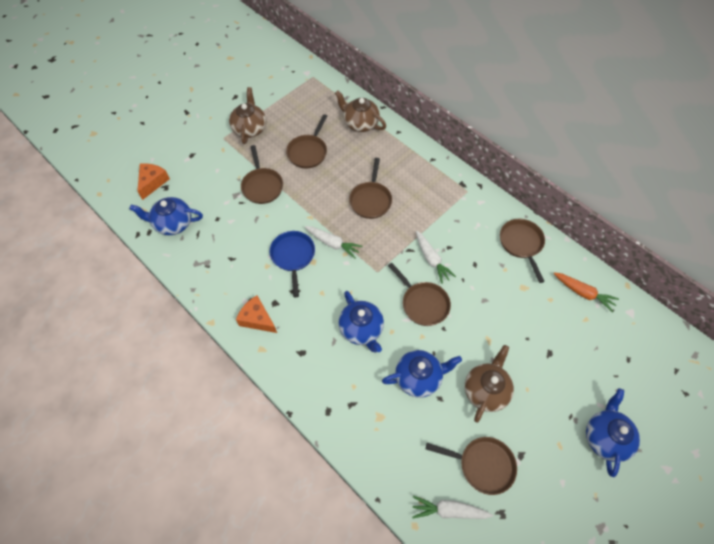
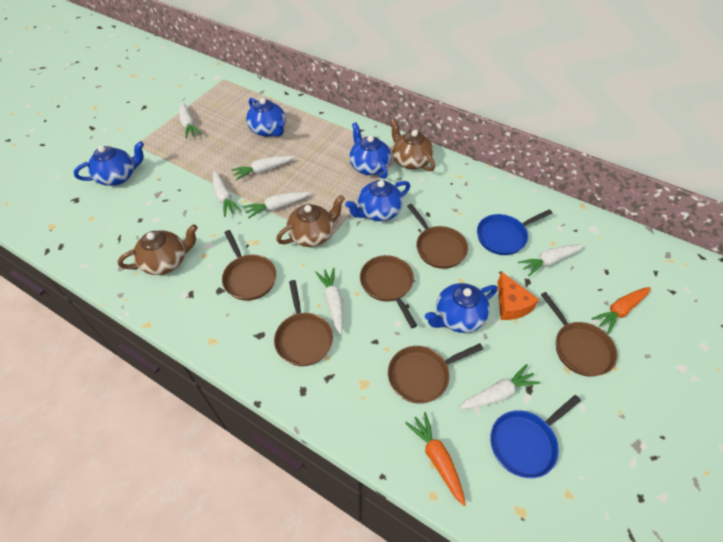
blue pan: [270,231,315,297] = 1 -> [477,209,553,255] [490,395,581,478] = 2
blue teapot: [129,197,203,235] [338,291,384,353] [382,350,462,398] [586,388,640,477] = 4 -> [74,141,144,186] [246,98,286,137] [345,180,410,221] [349,122,391,179] [425,283,498,333] = 5
orange carrot: [554,272,619,312] = 1 -> [405,412,466,506] [591,287,651,334] = 2
orange cheese: [137,163,170,200] [236,296,277,333] = 2 -> [497,272,539,320] = 1
white carrot: [305,226,363,259] [412,496,493,519] [416,231,456,284] = 3 -> [179,102,201,139] [213,171,242,217] [231,156,294,181] [243,192,310,219] [315,268,343,334] [459,364,540,409] [518,244,584,276] = 7

